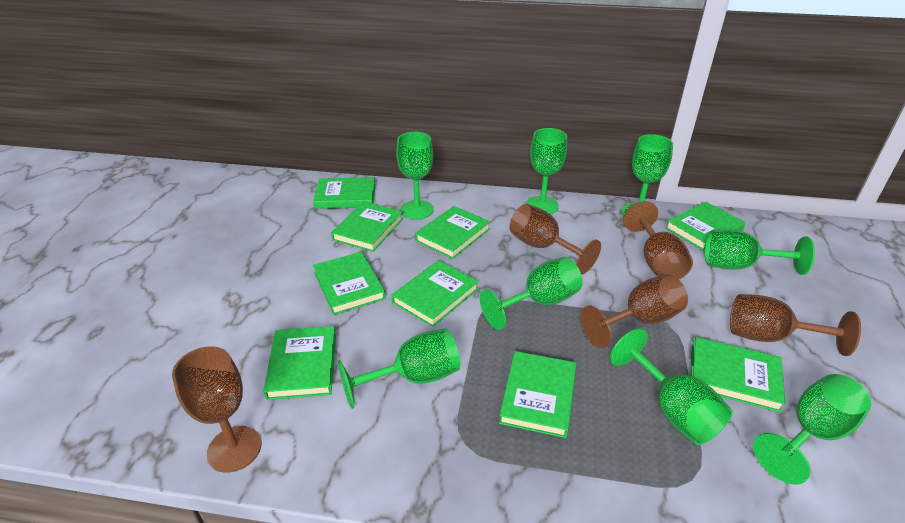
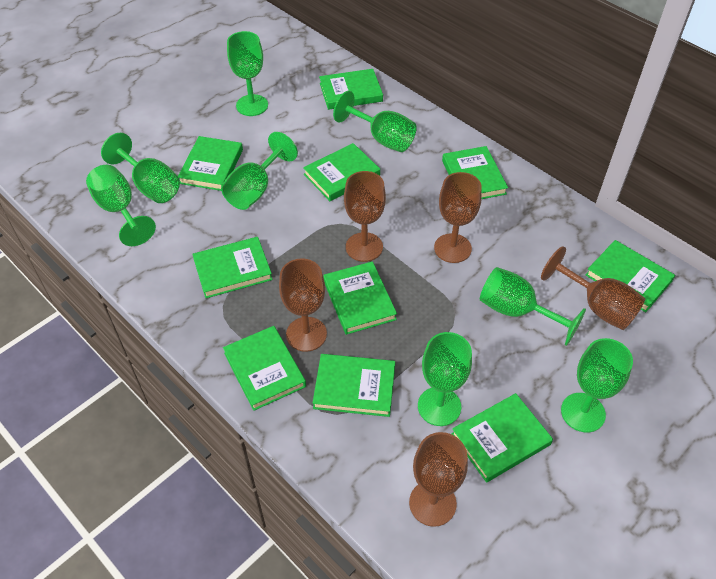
green book: [263,326,336,400] [313,177,375,209] [313,252,386,315] [331,201,403,252] [392,260,479,327] [415,206,490,259] [499,351,577,438] [666,202,746,251] [691,337,786,412] = 9 -> [178,136,243,191] [192,237,273,298] [223,326,306,411] [303,143,380,201] [313,354,395,417] [319,69,383,110] [323,261,397,335] [442,146,508,199] [451,393,553,483] [586,240,675,312] = 10

